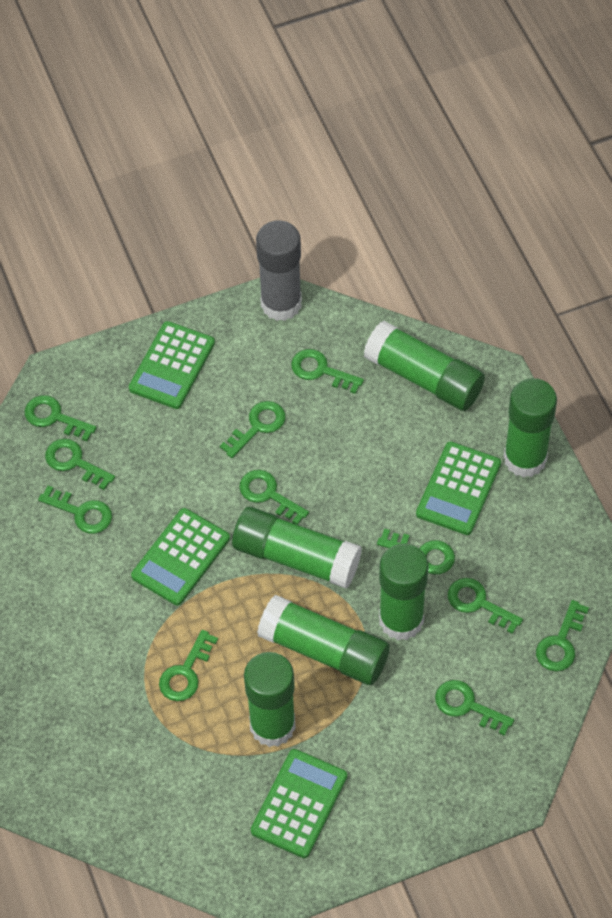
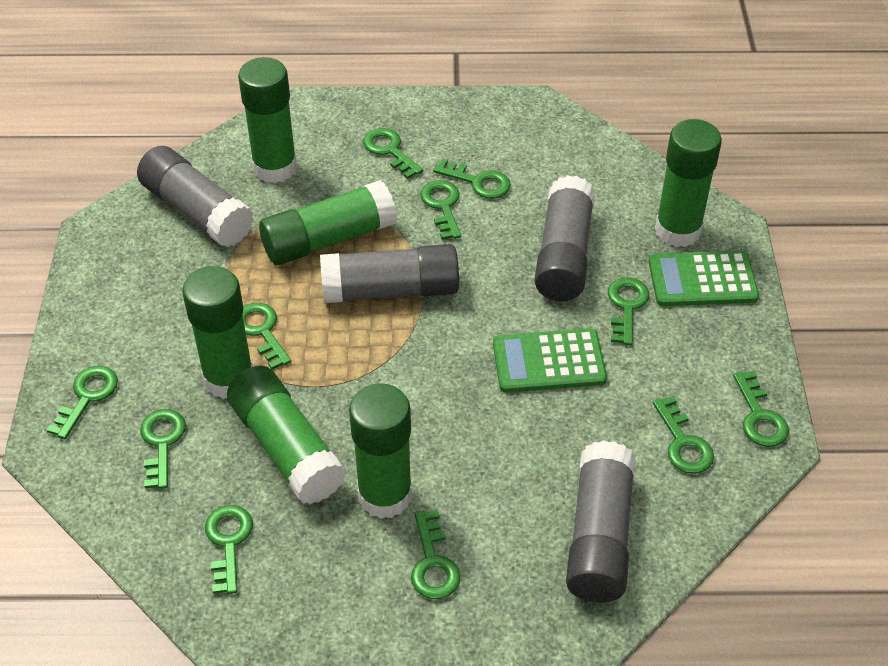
green calculator: [129,321,215,409] [131,508,230,606] [251,749,347,858] [416,441,501,535] = 4 -> [493,328,607,393] [649,251,759,306] = 2
grey glue stick: [256,220,302,321] = 1 -> [137,146,254,247] [320,244,459,303] [534,175,595,301] [566,440,635,602] = 4

